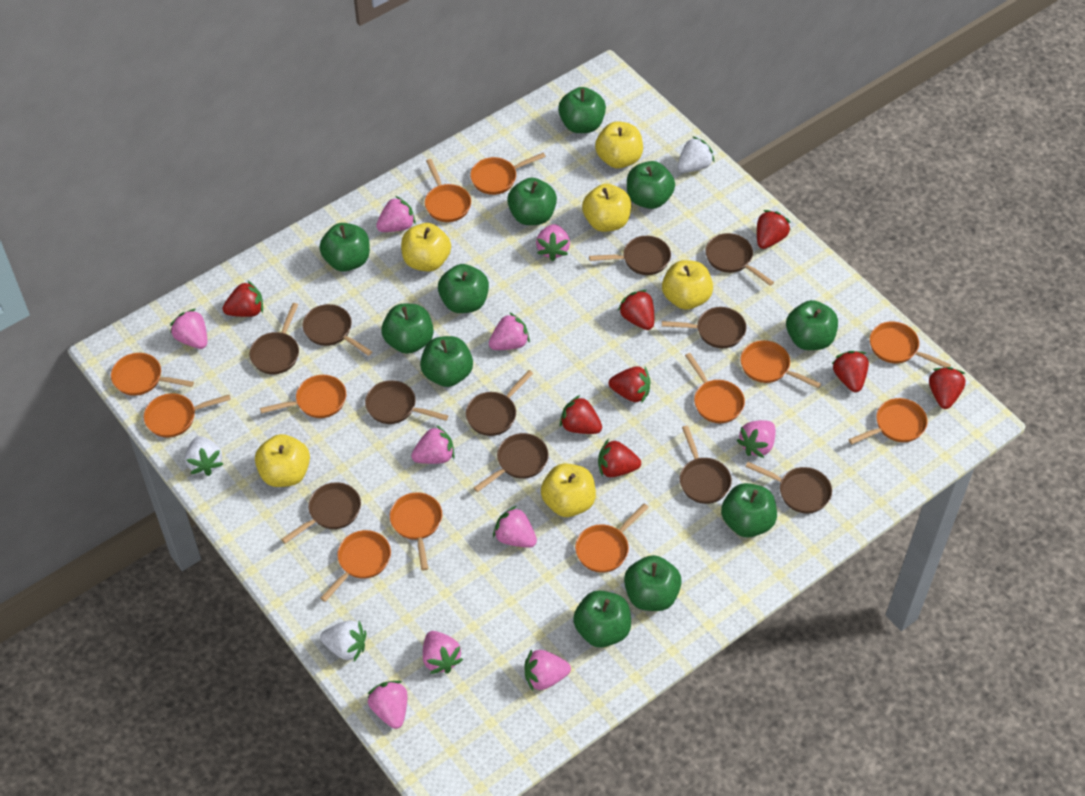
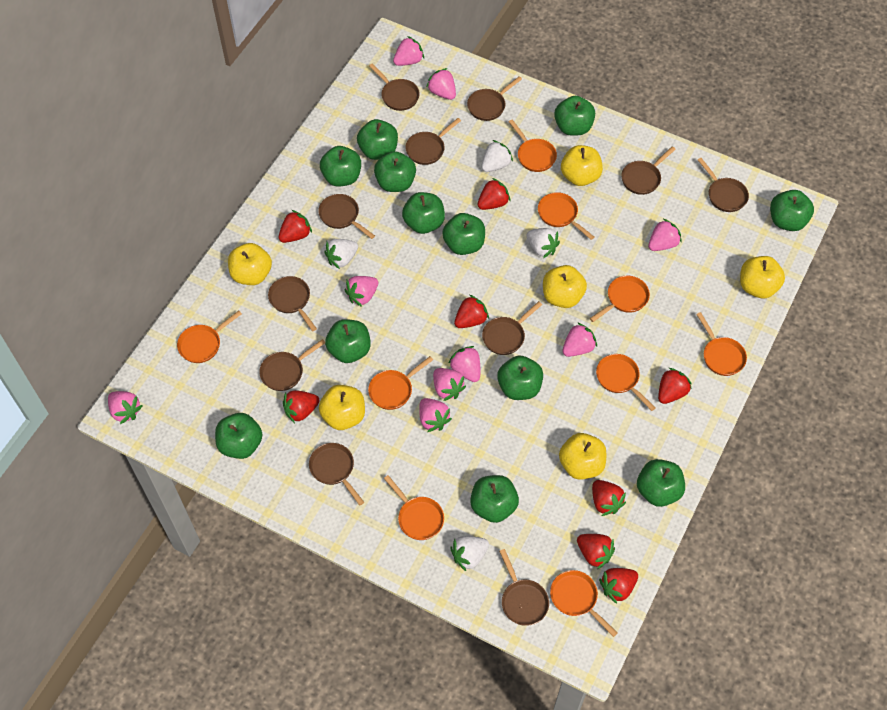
green apple: [320,223,370,272] [381,304,434,354] [420,336,473,387] [438,264,489,313] [507,178,557,225] [558,87,606,133] [573,590,631,648] [624,555,682,611] [627,161,675,209] [721,483,777,537] [786,300,838,350] = 11 -> [215,413,263,459] [320,146,361,187] [325,319,371,363] [357,119,398,160] [374,151,416,192] [402,192,445,234] [442,213,485,255] [470,475,519,523] [497,356,543,400] [554,96,595,136] [637,459,685,507] [770,190,814,231] = 12
orange pan: [111,353,194,396] [144,393,231,438] [260,375,346,418] [320,530,391,602] [390,492,442,570] [425,159,471,222] [470,152,546,195] [575,503,649,573] [685,353,745,423] [740,340,821,388] [848,398,928,444] [870,321,951,368] = 12 -> [177,311,242,363] [368,356,433,410] [384,475,444,540] [509,120,557,172] [538,192,594,240] [550,570,617,637] [590,275,650,322] [596,354,655,411] [696,312,747,376] = 9
pink strawberry: [170,309,207,349] [368,681,407,729] [376,196,416,232] [411,425,455,464] [423,631,463,674] [489,312,530,350] [493,506,537,548] [525,649,571,691] [536,224,570,261] [737,420,776,458] = 10 -> [108,391,142,424] [345,276,378,307] [393,36,424,66] [419,398,452,432] [426,68,456,100] [433,368,466,401] [448,346,480,382] [562,322,597,357] [648,219,681,251] = 9
white strawberry: [185,436,223,476] [320,620,366,661] [678,136,715,173] = 3 -> [324,239,358,269] [450,536,489,571] [482,140,513,172] [527,228,560,258] = 4

